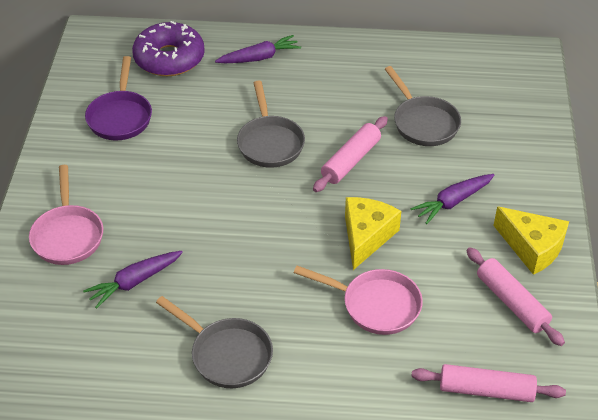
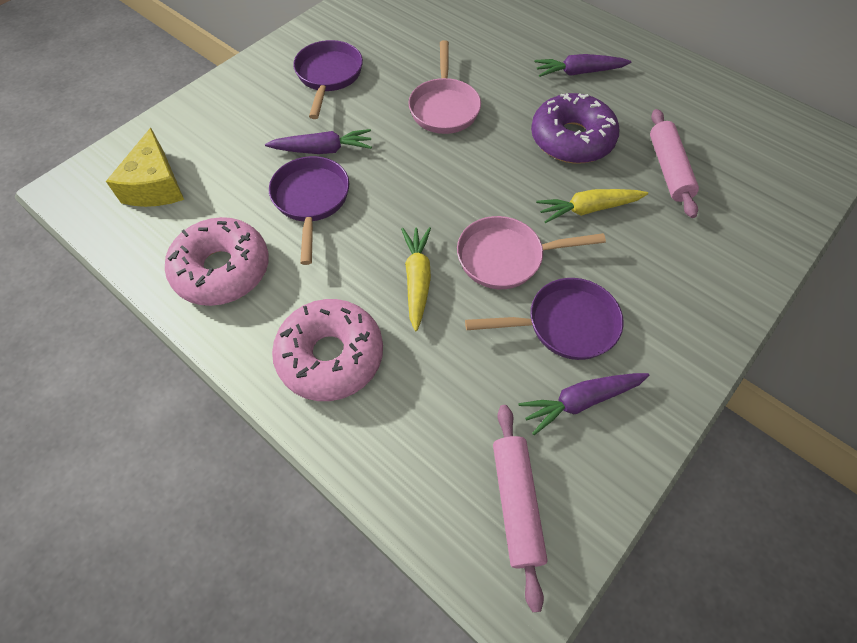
grey pan: [156,296,273,388] [237,81,305,168] [385,66,461,146] = 3 -> none = 0
pink donut: none = 0 -> [165,217,269,306] [272,299,383,401] = 2
pink rolling pin: [313,116,388,192] [411,364,566,402] [467,247,565,346] = 3 -> [493,405,548,612] [650,109,699,218] = 2
purple pan: [85,56,152,140] = 1 -> [269,156,349,265] [293,40,363,119] [465,278,624,360] = 3
yellow carrot: none = 0 -> [401,227,431,331] [536,189,648,223] = 2
yellow cheese: [345,197,401,270] [493,206,569,275] = 2 -> [106,128,184,207] = 1

